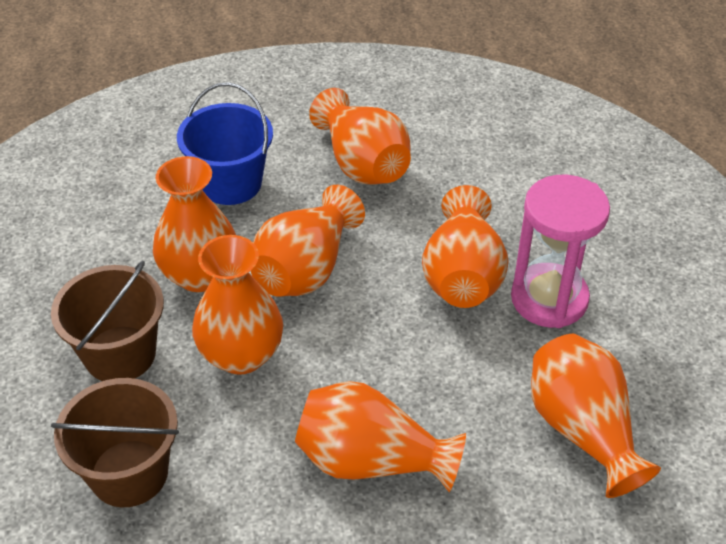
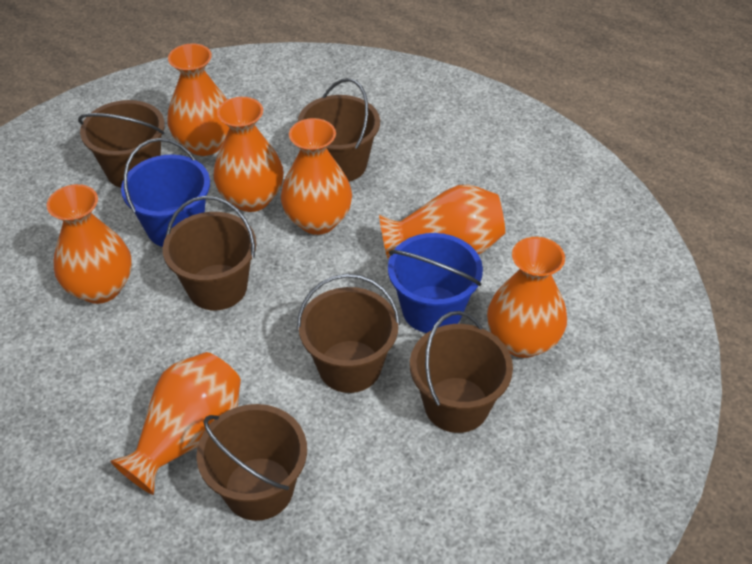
blue bucket: [177,82,273,205] = 1 -> [121,138,210,247] [388,233,483,333] = 2
brown bucket: [51,261,164,381] [51,378,179,507] = 2 -> [78,100,165,188] [163,196,256,310] [196,404,307,521] [297,274,400,393] [298,78,380,182] [410,311,513,433] = 6
pink hourglass: [511,175,610,328] = 1 -> none = 0

